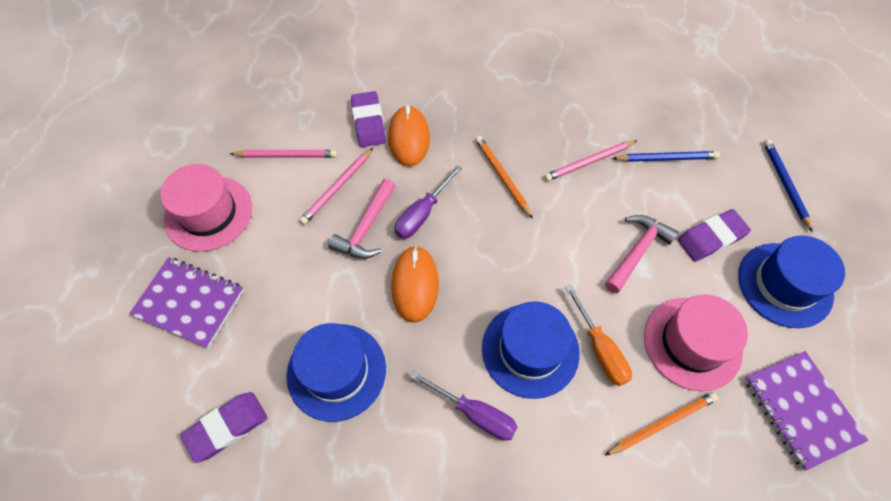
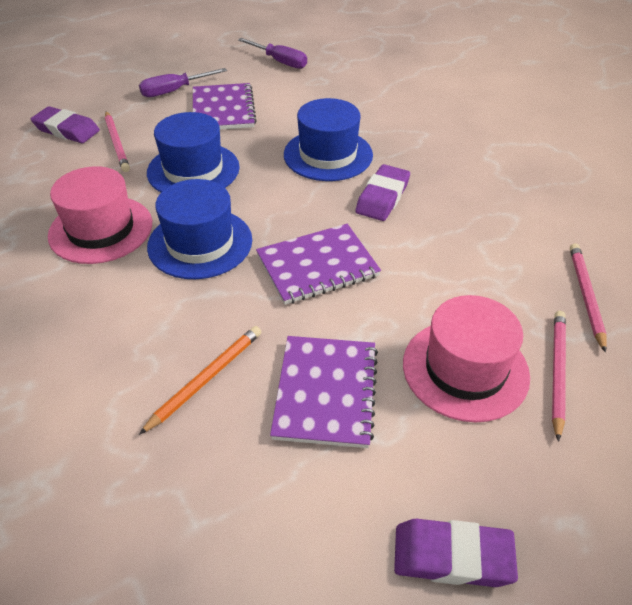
blue pencil: [612,151,720,162] [763,139,813,232] = 2 -> none = 0
orange mouse: [388,105,430,167] [391,246,439,323] = 2 -> none = 0
orange pencil: [475,136,533,219] [604,392,718,456] = 2 -> [139,326,261,435] = 1
orange screwdriver: [565,285,632,386] = 1 -> none = 0
pink hammer: [328,179,396,259] [605,215,678,293] = 2 -> none = 0
purple notebook: [129,257,244,348] [744,351,868,471] = 2 -> [193,83,257,130] [256,224,381,305] [270,336,378,448] = 3

